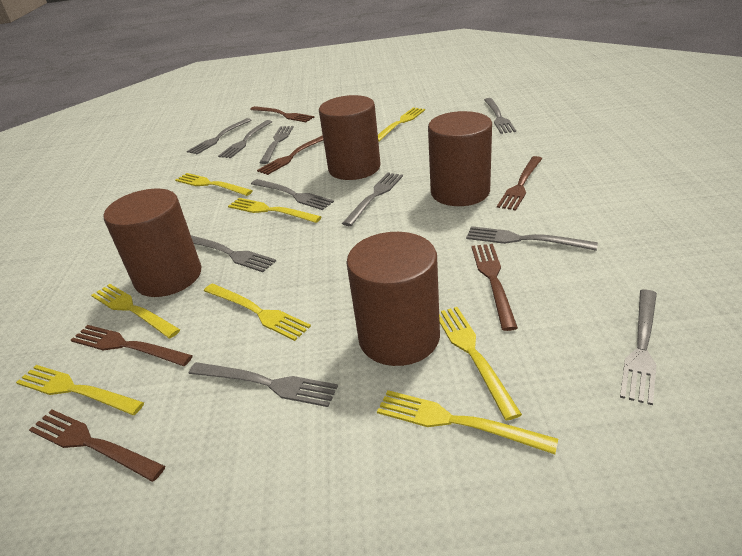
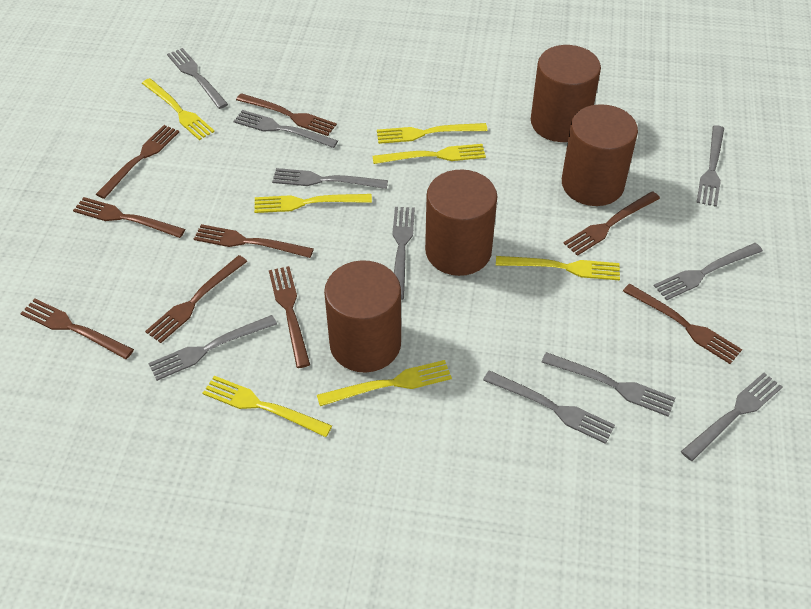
brown fork: [29,410,165,482] [71,325,193,366] [250,106,314,122] [257,135,323,175] [471,244,518,331] [497,156,542,211] = 6 -> [20,299,134,359] [73,197,185,238] [96,125,179,199] [145,255,248,343] [194,224,314,258] [236,93,337,136] [269,266,310,368] [563,191,660,256] [623,283,742,364] = 9
yellow fork: [16,365,144,415] [91,284,180,338] [175,173,253,196] [204,283,311,341] [228,198,321,223] [377,390,558,454] [378,107,425,142] [439,307,522,421] = 8 -> [142,78,215,140] [202,376,332,437] [254,194,372,213] [317,360,452,406] [372,144,486,164] [377,123,487,144] [496,256,620,280] = 7

